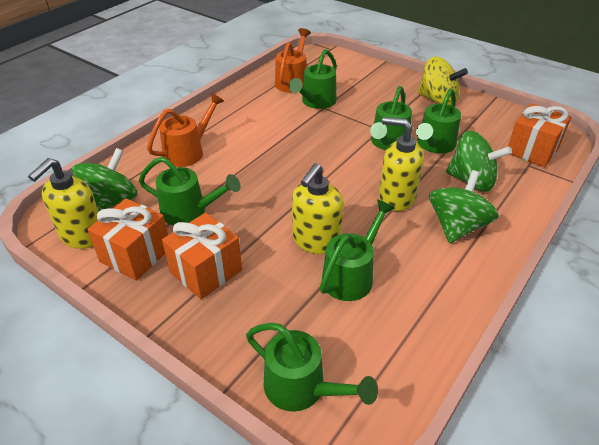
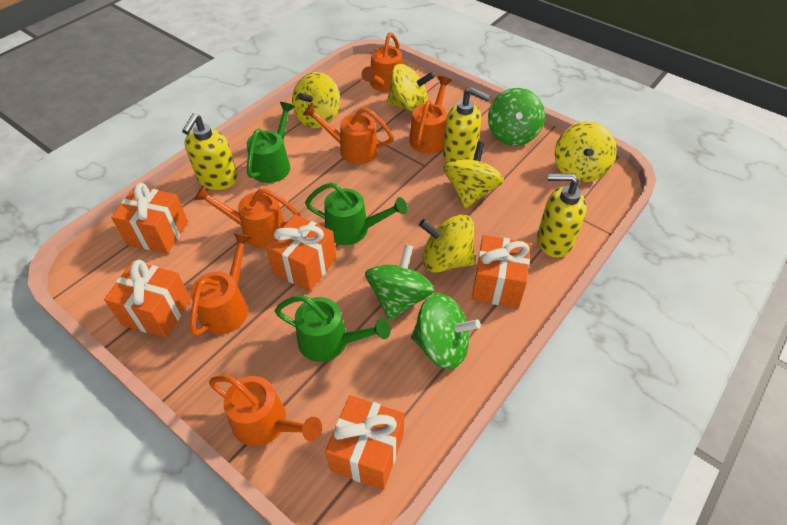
green watering can: [139,157,241,225] [246,323,378,411] [289,49,337,109] [320,199,395,301] [370,86,412,150] [416,89,461,154] = 6 -> [247,102,295,183] [274,295,391,362] [305,182,408,245] = 3
orange gift: [87,199,168,281] [162,213,242,299] [508,104,571,167] = 3 -> [104,260,191,338] [111,183,188,254] [266,215,336,291] [325,395,404,490] [472,235,531,308] = 5
orange watering can: [147,93,224,167] [275,28,311,93] = 2 -> [190,232,252,337] [194,185,301,248] [209,375,322,446] [303,103,394,164] [362,33,402,92] [409,76,452,154] = 6
yellow spinning top: [417,57,468,105] = 1 -> [292,72,340,128] [387,64,435,113] [419,215,475,273] [444,142,504,208] [554,122,617,182] = 5

